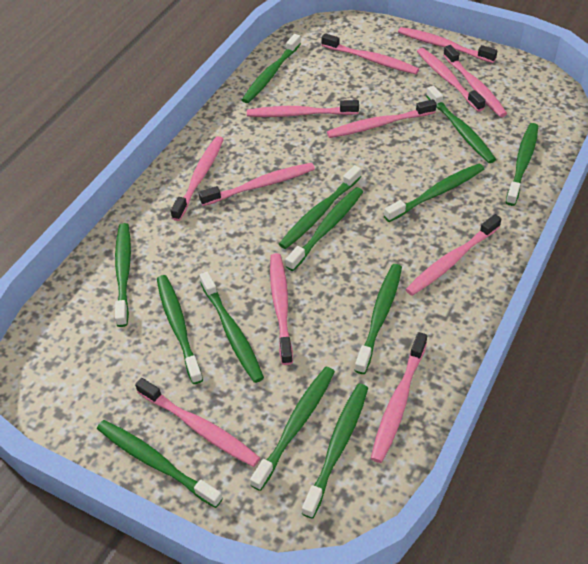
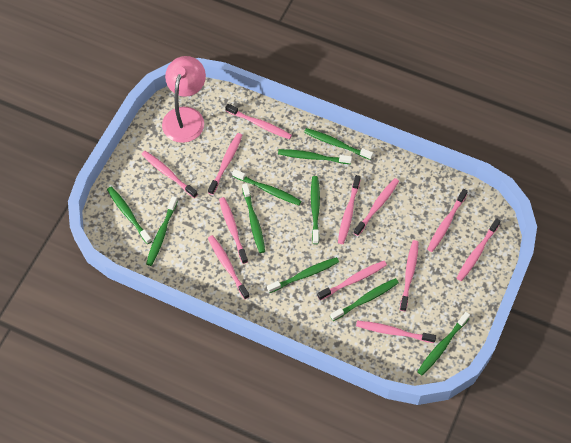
green toothbrush: [97,420,223,508] [115,223,131,327] [157,275,203,384] [199,271,264,383] [242,34,301,103] [250,367,335,491] [279,165,361,249] [285,187,363,271] [302,384,368,519] [354,264,402,374] [384,164,484,222] [426,86,496,163] [506,123,538,206] = 13 -> [107,186,152,244] [146,196,178,266] [232,169,301,205] [242,183,265,253] [267,257,339,293] [278,149,352,164] [304,128,373,160] [311,176,320,244] [330,278,399,321] [417,312,470,375] = 10
pink lamp: none = 0 -> [162,56,206,143] = 1

